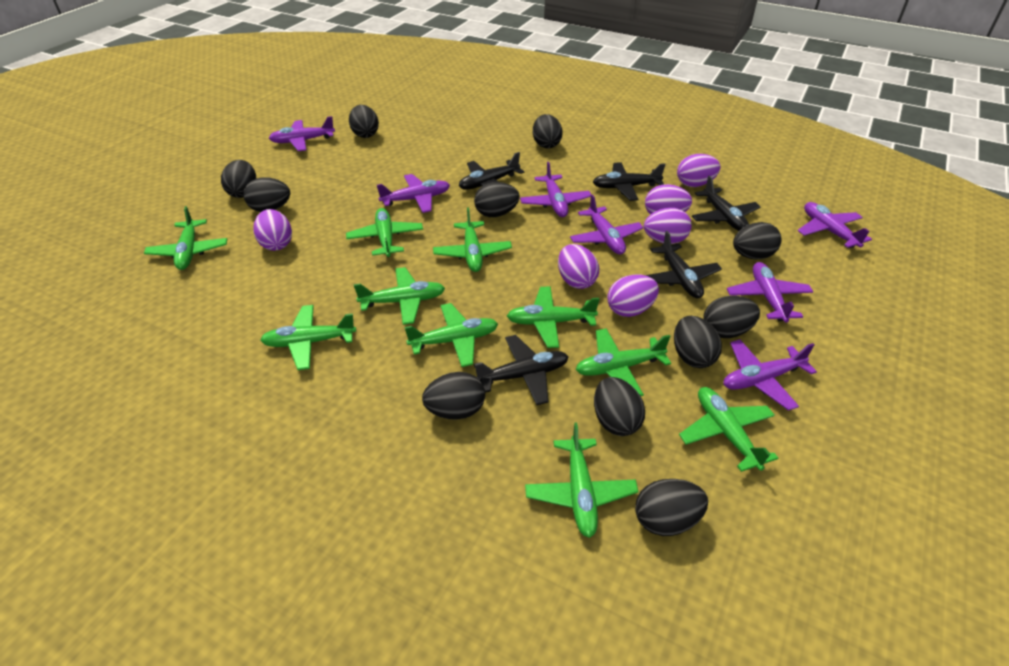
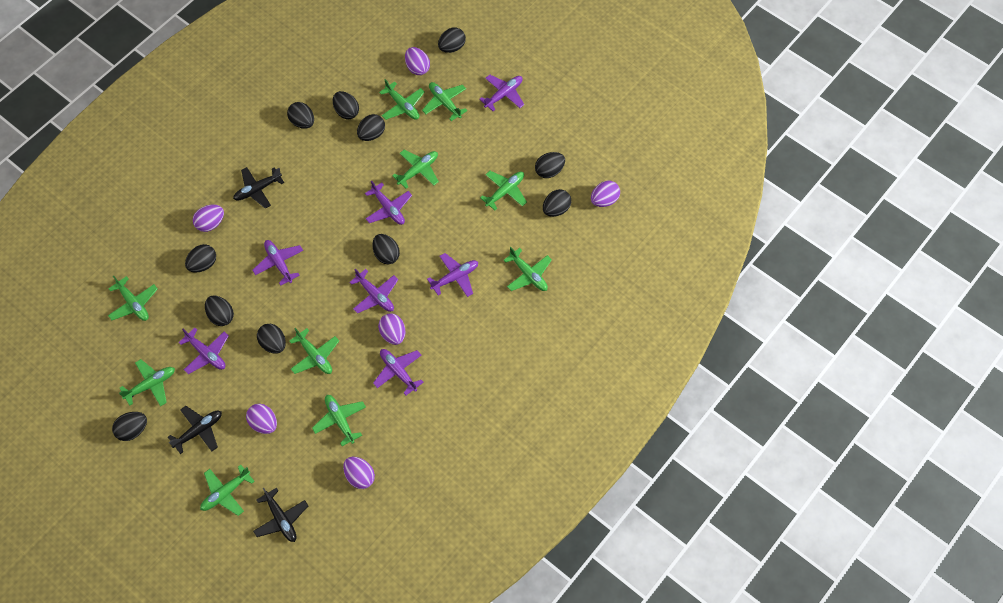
black plane: [459,152,524,190] [474,335,569,405] [593,162,666,201] [645,231,722,298] [692,176,760,231] = 5 -> [168,406,222,454] [233,167,284,209] [253,488,308,542] = 3

